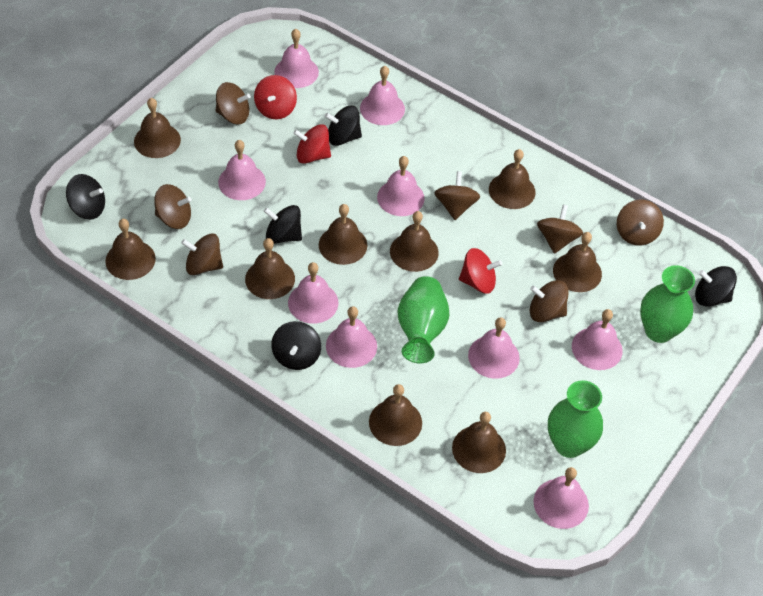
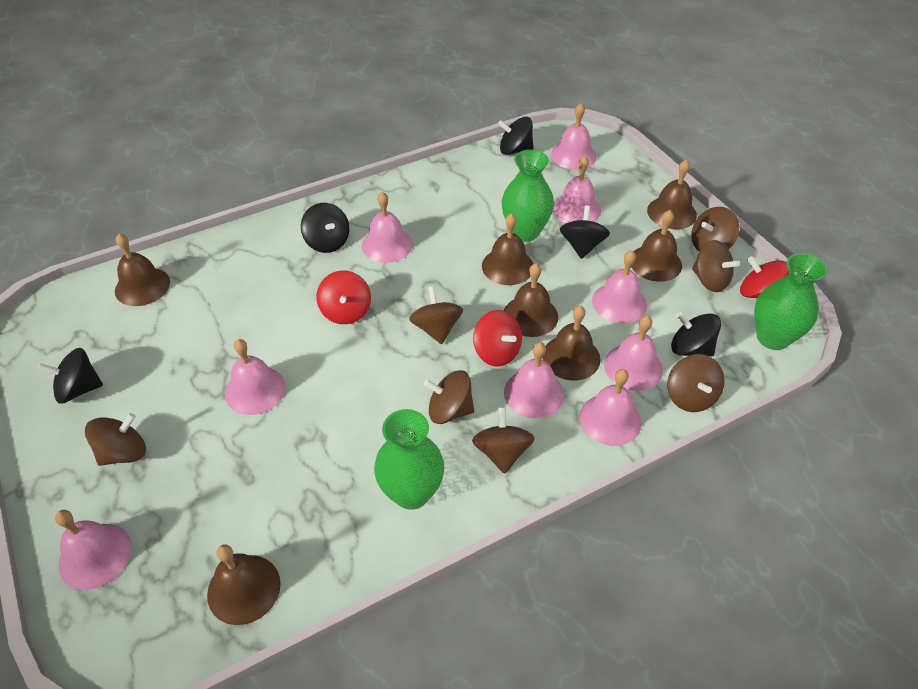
brown bell: [105,219,156,280] [134,98,181,158] [245,238,295,299] [319,204,367,265] [369,384,422,446] [390,211,439,272] [452,412,506,473] [489,149,535,209] [553,232,602,292] = 9 -> [115,234,170,306] [207,544,281,625] [482,213,533,285] [504,263,558,337] [542,305,600,381] [631,210,682,282] [647,159,697,229] = 7

